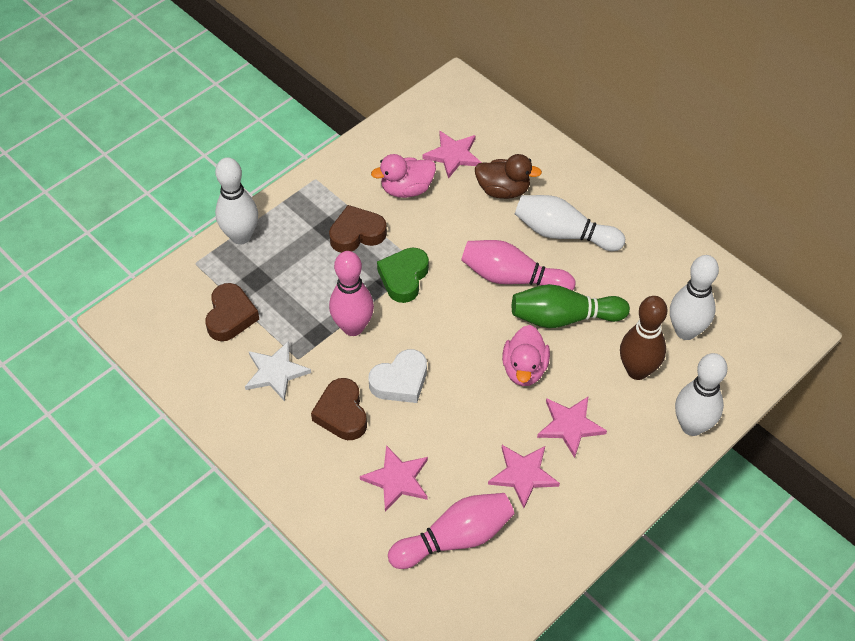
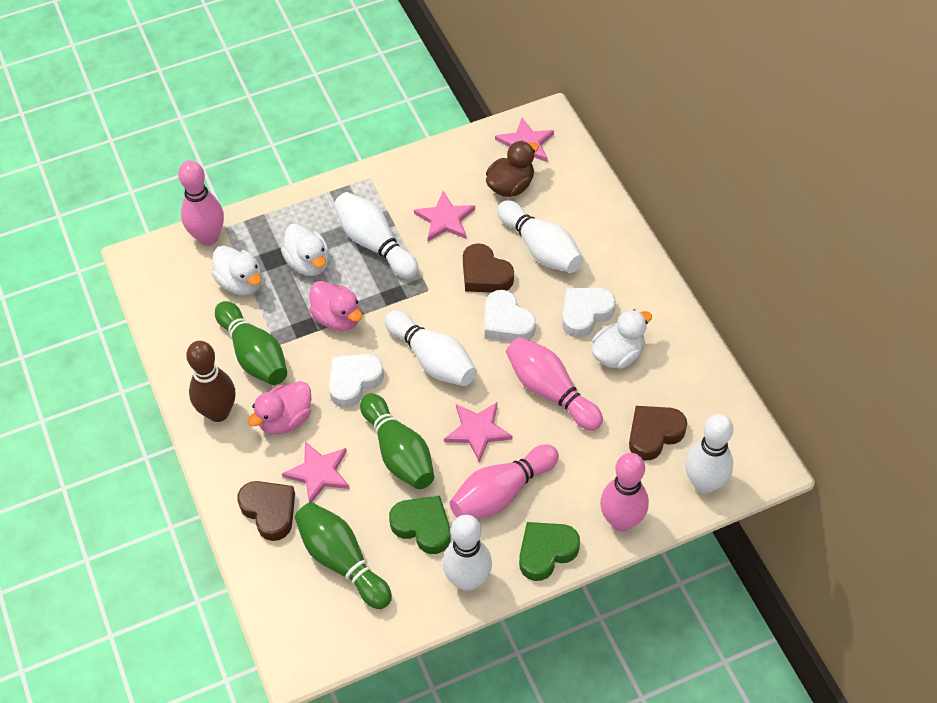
green bowling pin: [512,284,630,328] = 1 -> [215,301,287,385] [295,502,392,609] [360,393,434,489] = 3
green heart: [377,247,429,303] = 1 -> [389,496,451,554] [519,522,580,581] = 2
pink bowling pin: [329,251,374,336] [388,493,515,569] [461,240,575,291] = 3 -> [178,160,224,246] [450,444,559,518] [506,337,603,431] [600,453,649,531] = 4
white bowling pin: [215,157,258,244] [515,195,625,251] [670,255,719,340] [675,353,727,436] = 4 -> [334,192,418,279] [385,310,477,386] [443,515,492,591] [497,200,583,273] [685,414,733,494] = 5
white duck: none = 0 -> [212,245,261,295] [281,224,329,276] [592,309,652,369] = 3
white heart: [369,349,427,403] = 1 -> [329,354,384,408] [485,290,536,342] [562,288,616,338] = 3
white star: [245,341,311,402] = 1 -> none = 0

